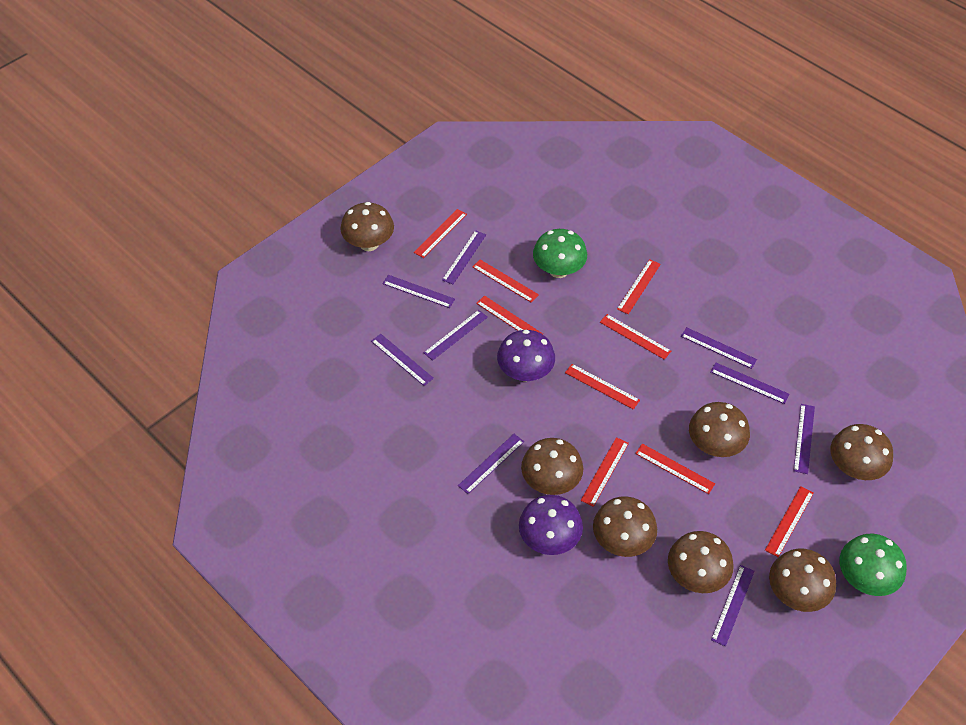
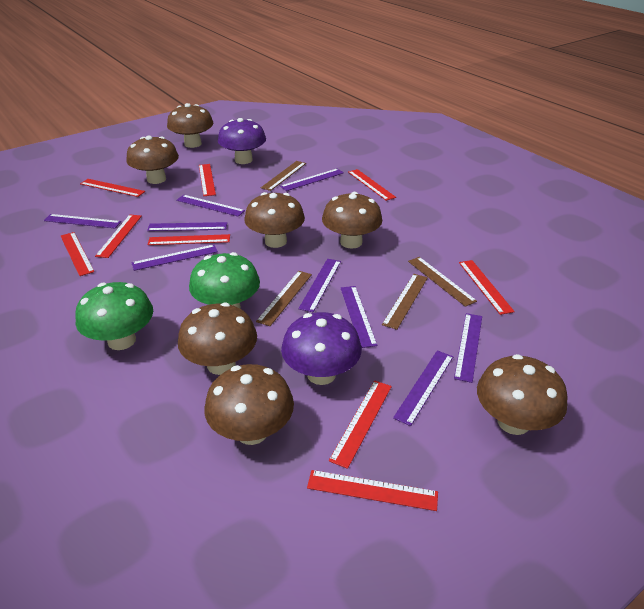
brown ruler: none = 0 -> [256,271,312,326] [261,161,306,191] [382,274,428,330] [408,257,477,307] = 4

